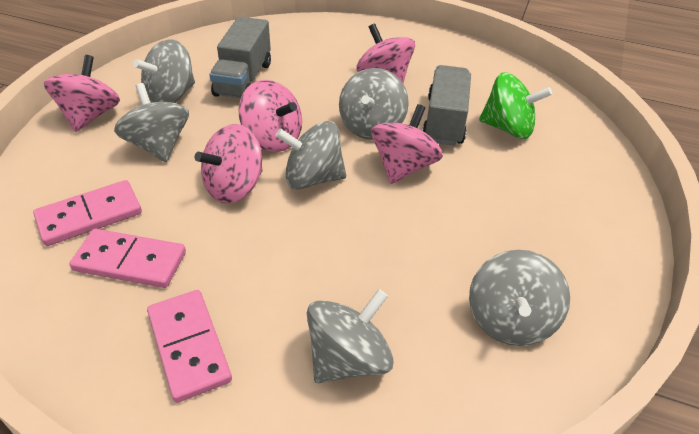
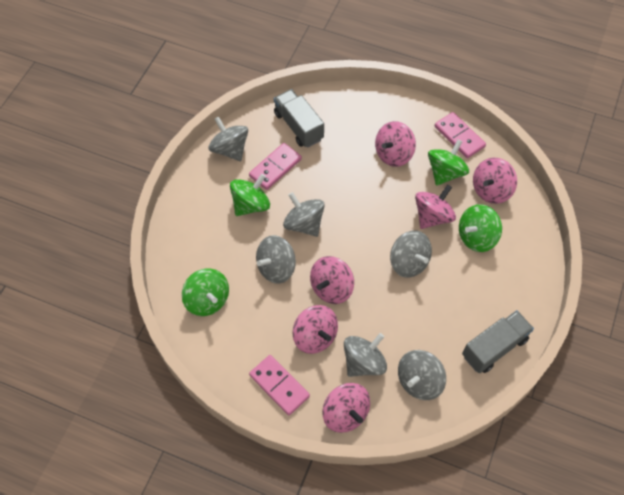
green spinning top: [479,72,552,139] = 1 -> [182,269,229,316] [230,174,270,216] [428,140,469,186] [459,204,502,252] = 4
pink spinning top: [44,55,120,132] [195,124,263,203] [238,80,302,152] [356,24,415,83] [371,104,443,184] = 5 -> [292,305,338,354] [310,256,354,304] [322,383,370,433] [375,121,416,167] [415,185,456,229] [473,158,517,204] = 6

